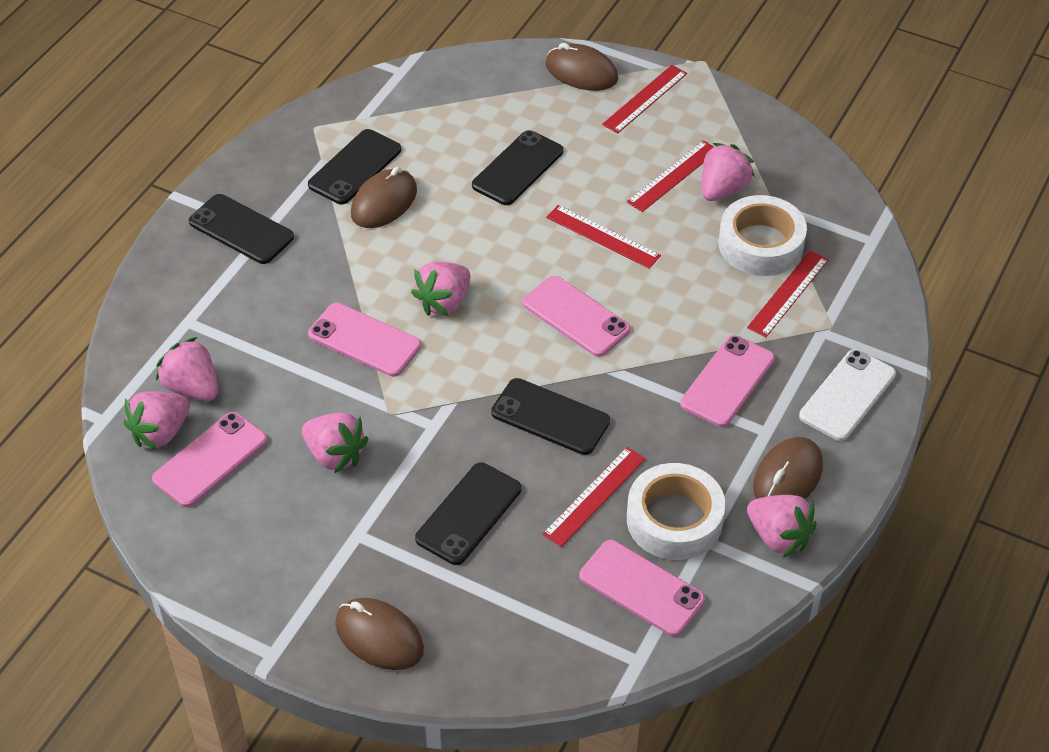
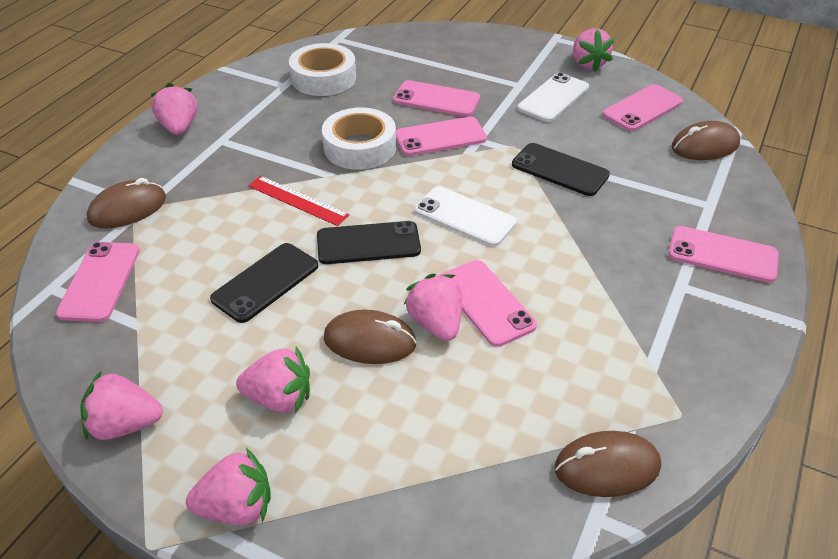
black phone: [189,194,294,264] [308,129,401,204] [415,462,521,565] [472,130,563,205] [491,378,610,455] = 5 -> [210,243,318,323] [317,221,421,264] [512,143,610,196] = 3
pink phone: [152,412,267,507] [308,303,421,377] [523,276,630,357] [579,540,705,636] [680,335,775,427] = 5 -> [56,242,140,322] [393,80,480,117] [396,117,487,156] [441,260,537,347] [602,84,683,131] [668,226,779,283] = 6
red ruler: [542,447,646,547] [546,205,661,269] [602,65,687,134] [627,140,714,212] [747,251,829,337] = 5 -> [248,176,349,226] = 1
white phone: [799,349,896,441] = 1 -> [414,186,517,247] [517,72,589,122] = 2

